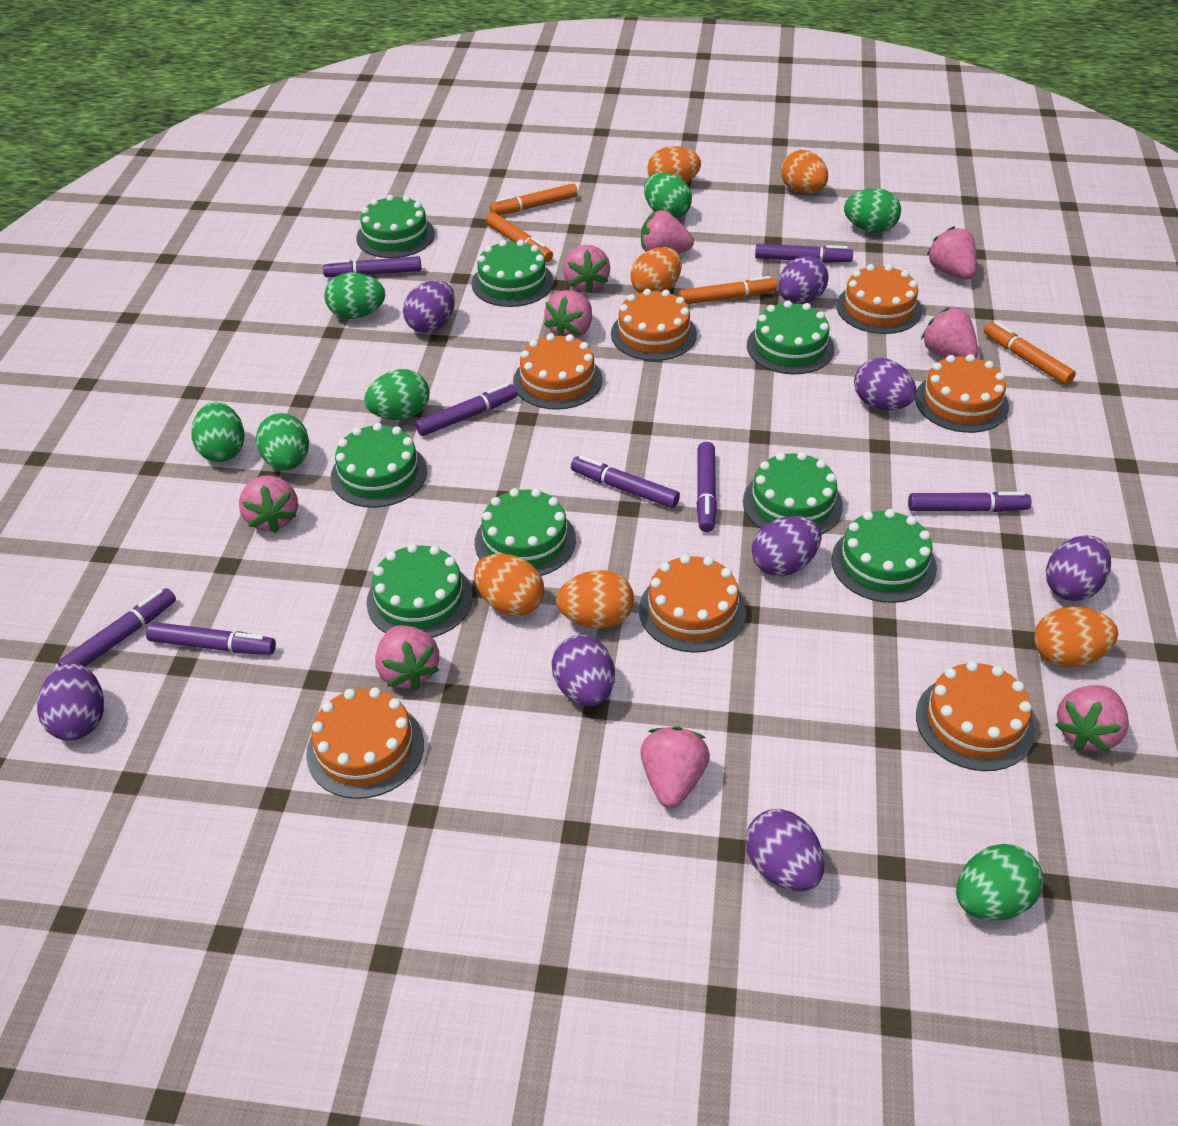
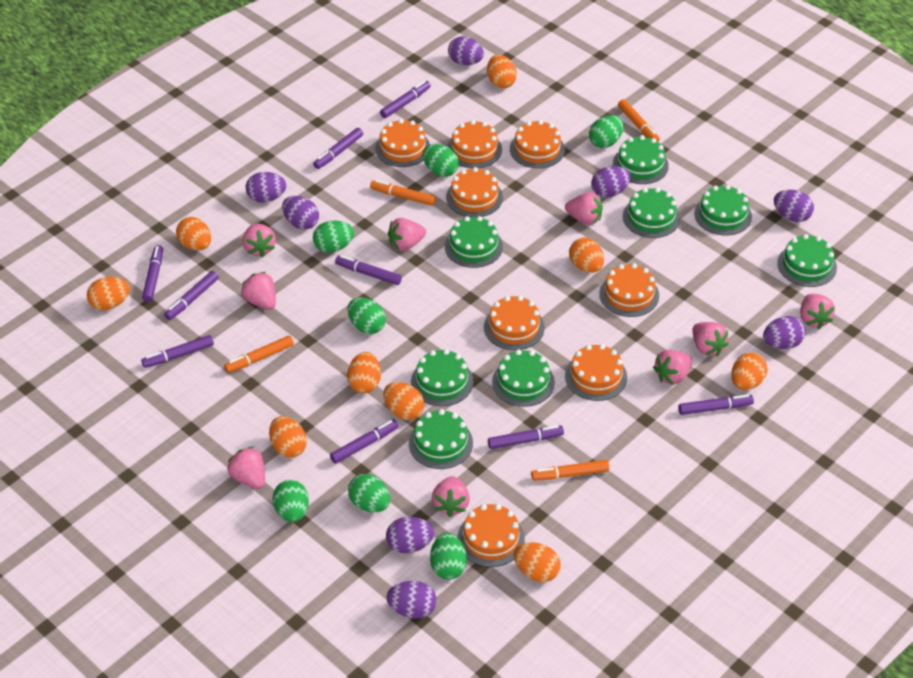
orange cake: [306,687,424,799] [513,333,602,410] [611,289,697,361] [639,554,746,653] [836,264,922,334] [915,354,1009,433] [916,661,1035,771] = 7 -> [375,119,430,167] [446,167,503,217] [447,120,502,169] [457,504,525,567] [484,296,545,350] [510,120,565,168] [565,344,627,401] [599,263,659,317] = 8
orange egg: [474,554,544,616] [556,570,634,629] [630,247,682,293] [647,146,701,183] [781,150,828,194] [1034,607,1118,668] = 6 -> [87,277,130,310] [176,217,211,251] [269,416,307,458] [347,352,381,394] [383,382,424,420] [487,55,517,88] [514,542,560,582] [569,238,604,273] [731,352,768,390] = 9
purple marker: [57,588,176,666] [146,622,276,655] [323,256,421,277] [415,383,518,436] [571,456,680,508] [696,442,717,532] [755,244,853,263] [908,492,1031,512] = 8 -> [141,335,214,368] [142,245,163,302] [164,271,219,320] [313,128,363,169] [330,419,398,464] [335,255,402,285] [380,81,431,118] [488,425,564,449] [678,394,754,415] = 9

